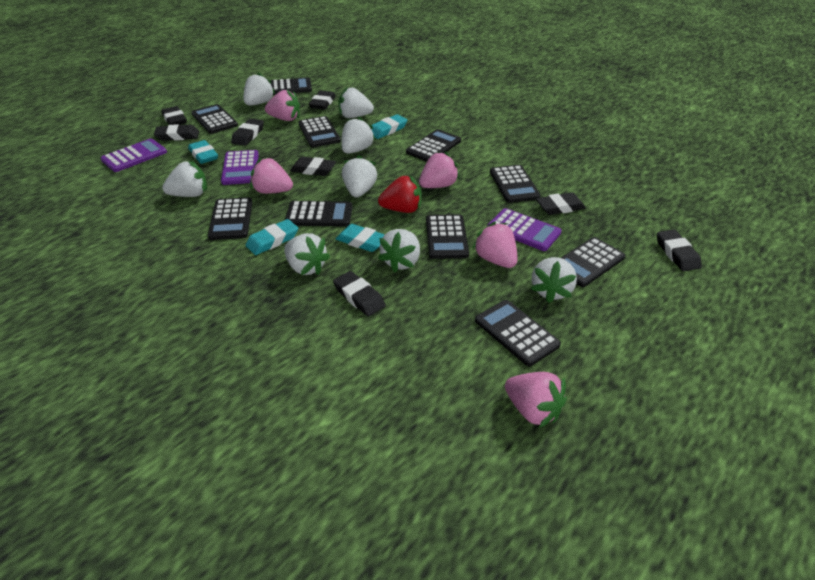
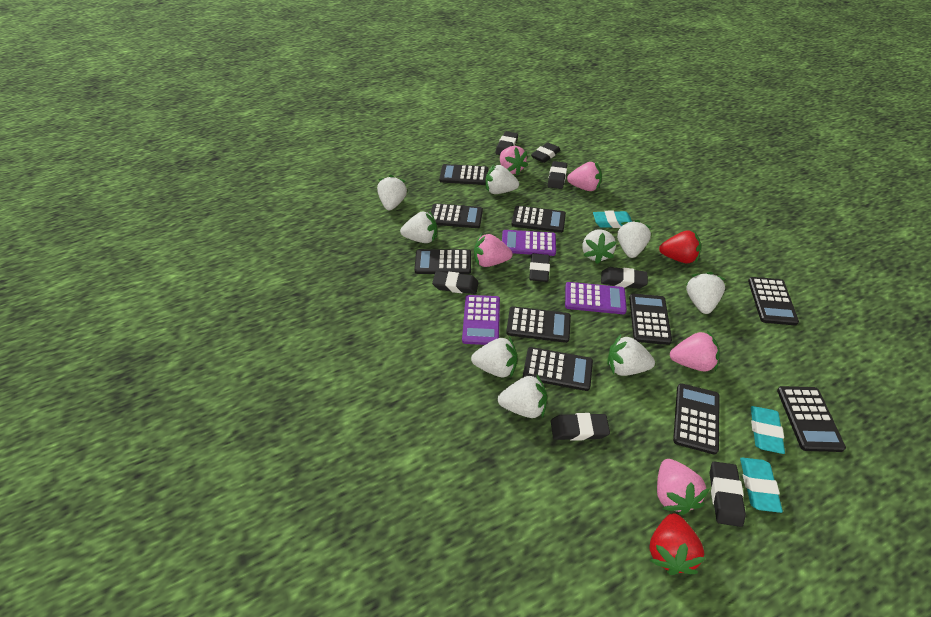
red strawberry: [378,175,422,213] = 1 -> [649,513,706,575] [659,230,701,264] = 2
turquoise eraser: [188,140,218,164] [246,219,298,255] [336,224,385,252] [371,114,407,139] = 4 -> [593,211,632,228] [740,458,783,513] [751,406,785,454] = 3
white strawberry: [162,161,207,197] [243,73,275,105] [284,233,330,275] [338,87,374,118] [341,116,376,154] [342,155,377,197] [378,229,420,272] [531,257,577,303] = 8 -> [377,175,407,210] [400,211,437,243] [471,337,517,378] [485,165,519,194] [498,374,547,418] [582,229,617,264] [607,335,655,376] [617,220,651,258] [686,272,725,314] = 9

